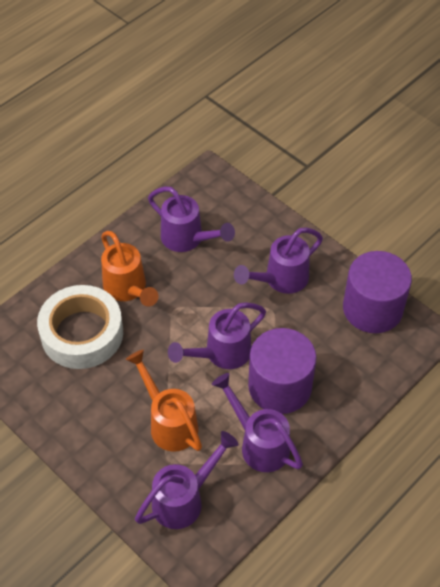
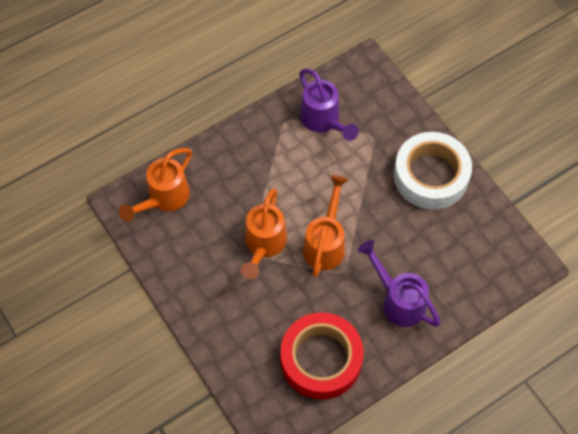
orange watering can: [101,231,158,306] [126,350,202,452] = 2 -> [119,148,192,222] [241,188,287,279] [303,175,348,277] = 3
purple cylinder: [248,328,317,414] [343,251,412,333] = 2 -> none = 0
purple watering can: [135,431,239,529] [148,187,235,252] [168,302,266,369] [212,373,303,472] [234,227,323,294] = 5 -> [299,69,359,141] [358,240,441,327] = 2
red tape: none = 0 -> [280,312,364,400] = 1

